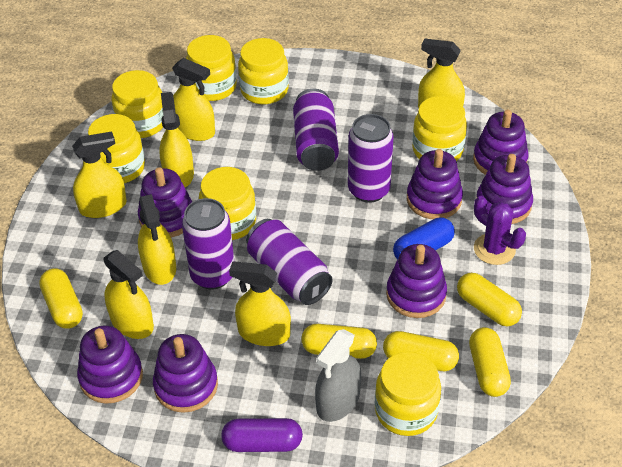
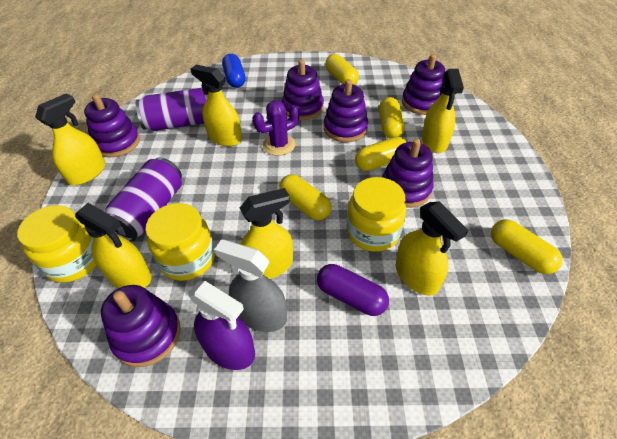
purple can: [182,198,234,289] [246,219,332,305] [293,89,339,171] [348,114,394,203] = 4 -> [105,157,182,241] [135,88,209,131] = 2
purple spray bottle: none = 0 -> [188,281,255,370] = 1
purple stacking toy: [77,326,143,404] [138,167,192,238] [153,334,218,413] [386,244,447,318] [407,149,463,219] [473,110,529,175] [476,154,533,224] = 7 -> [84,94,140,157] [101,285,180,367] [282,60,324,120] [324,79,368,142] [382,139,434,208] [402,54,445,115] = 6
yellow jar: [88,114,145,183] [111,70,163,138] [186,35,237,101] [199,167,256,240] [238,38,289,104] [375,351,441,436] [412,96,467,161] = 7 -> [17,205,97,283] [145,203,215,281] [346,177,406,252] = 3
yellow spray bottle: [72,131,127,218] [103,250,154,339] [138,194,176,285] [159,92,194,187] [172,58,215,141] [229,262,291,346] [418,38,465,108] = 7 -> [35,93,106,185] [75,203,152,288] [190,65,242,146] [240,188,293,279] [396,202,468,296] [422,69,464,153] = 6

